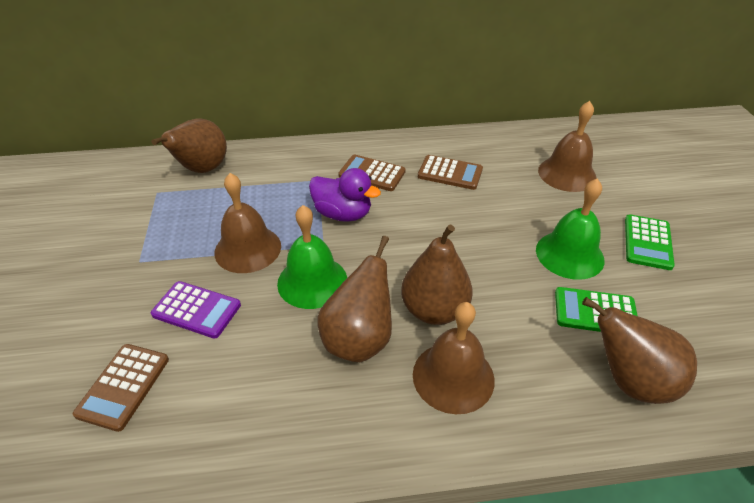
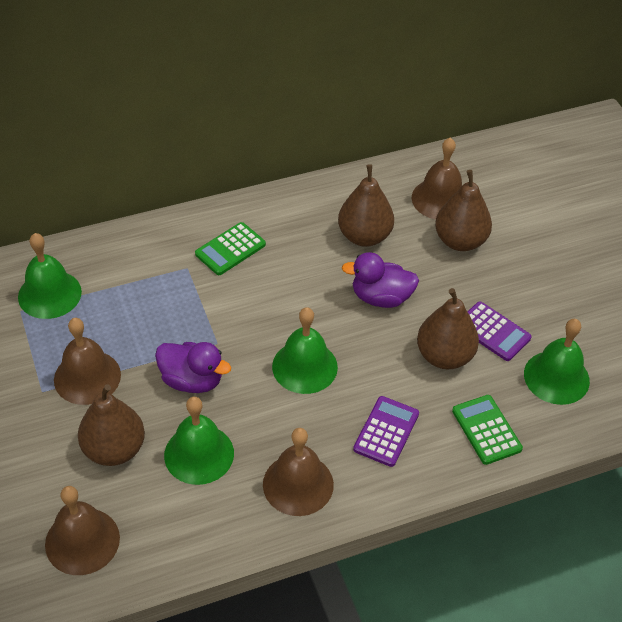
brown bell: [214,173,281,273] [413,302,495,414] [538,101,597,192] = 3 -> [45,486,120,575] [54,318,121,405] [263,428,334,516] [412,138,462,220] = 4
brown calculator: [73,344,169,432] [338,155,406,191] [418,155,483,190] = 3 -> none = 0
green bell: [277,205,347,309] [536,178,604,280] = 2 -> [18,233,82,319] [164,397,234,485] [272,307,338,394] [524,319,590,405] = 4
purple calculator: [151,281,241,339] = 1 -> [353,396,419,467] [467,302,532,361] = 2
purple duck: [309,168,381,222] = 1 -> [155,342,231,393] [342,252,419,308] = 2

